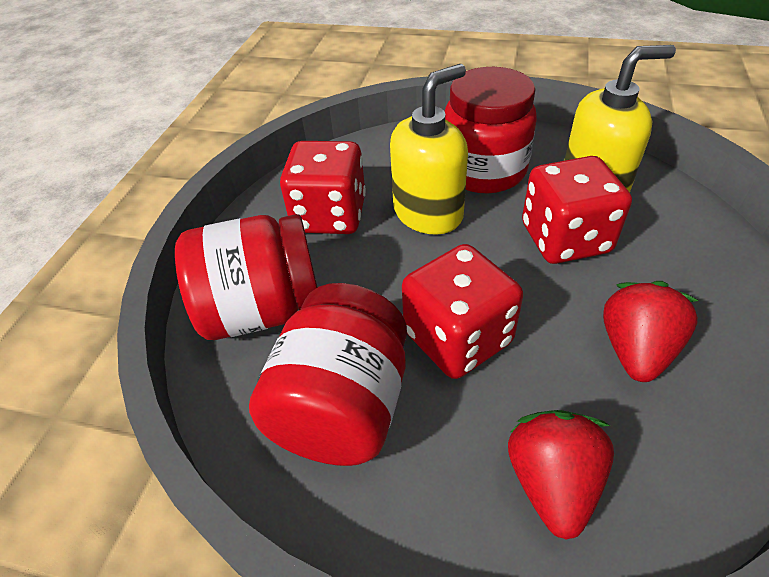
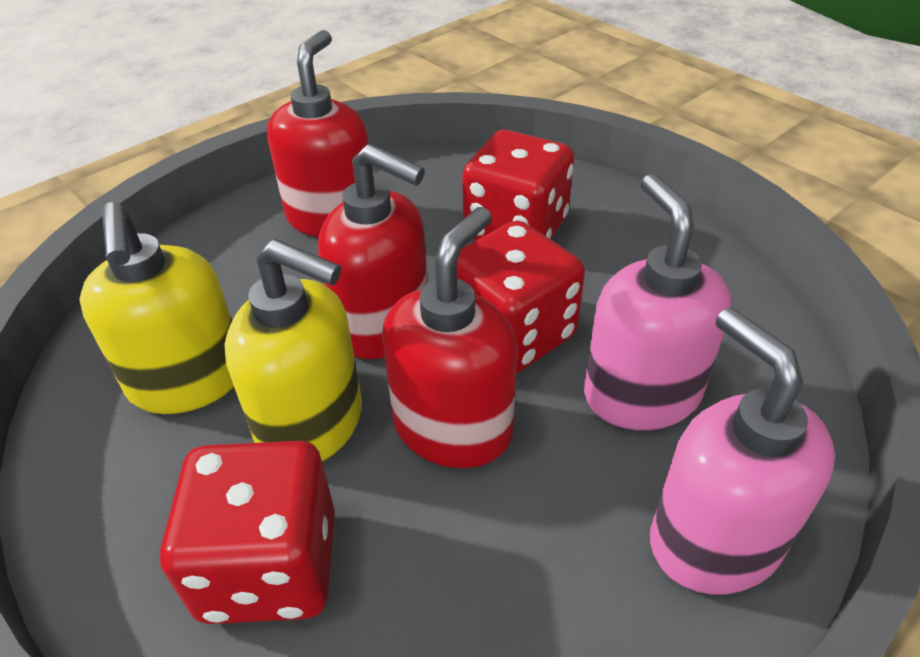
pink soap dispenser: none = 0 -> [584,174,732,430] [650,307,835,595] = 2
red jar: [175,214,317,340] [249,283,407,466] [445,67,537,193] = 3 -> none = 0
red soap dispenser: none = 0 -> [267,30,369,237] [318,144,428,359] [382,207,518,468] = 3
red strawberry: [508,410,614,540] [603,281,699,382] = 2 -> none = 0

